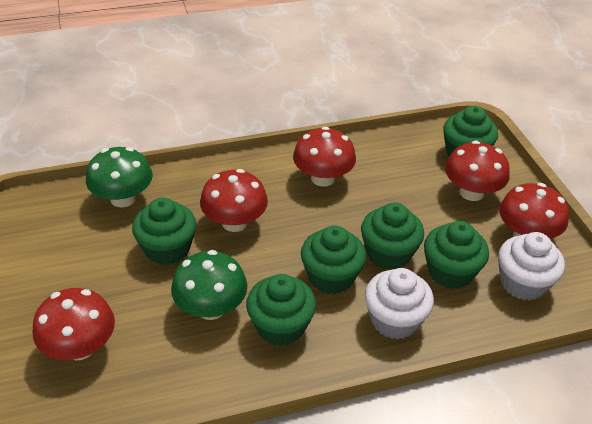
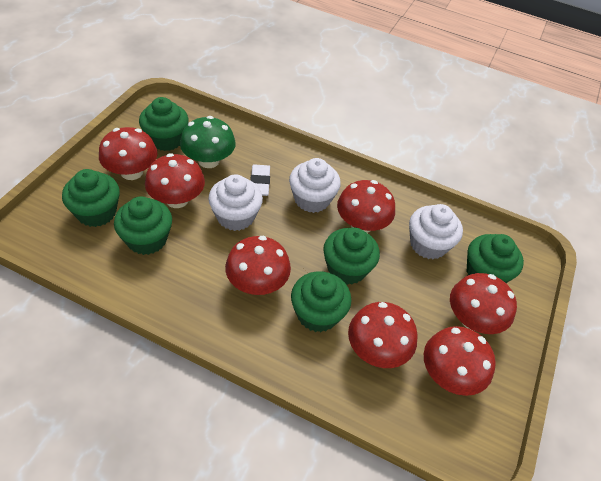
green mushroom: [86,147,153,208] [171,250,247,320] = 2 -> [180,116,236,168] = 1
red mushroom: [33,288,115,360] [200,169,268,232] [293,127,356,187] [445,140,510,201] [499,183,569,239] = 5 -> [99,127,157,180] [145,153,205,208] [225,236,291,295] [337,180,395,233] [348,302,418,368] [424,326,496,396] [450,273,517,334] = 7
white cupcake: [365,268,434,339] [498,232,565,300] = 2 -> [208,174,263,231] [289,158,341,213] [409,204,463,259] = 3
white eraser: none = 0 -> [250,164,270,196] = 1

